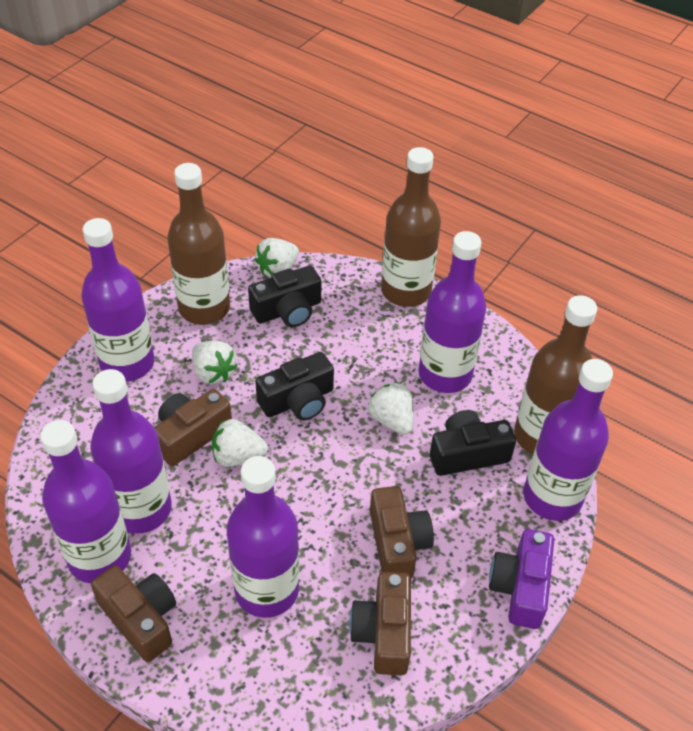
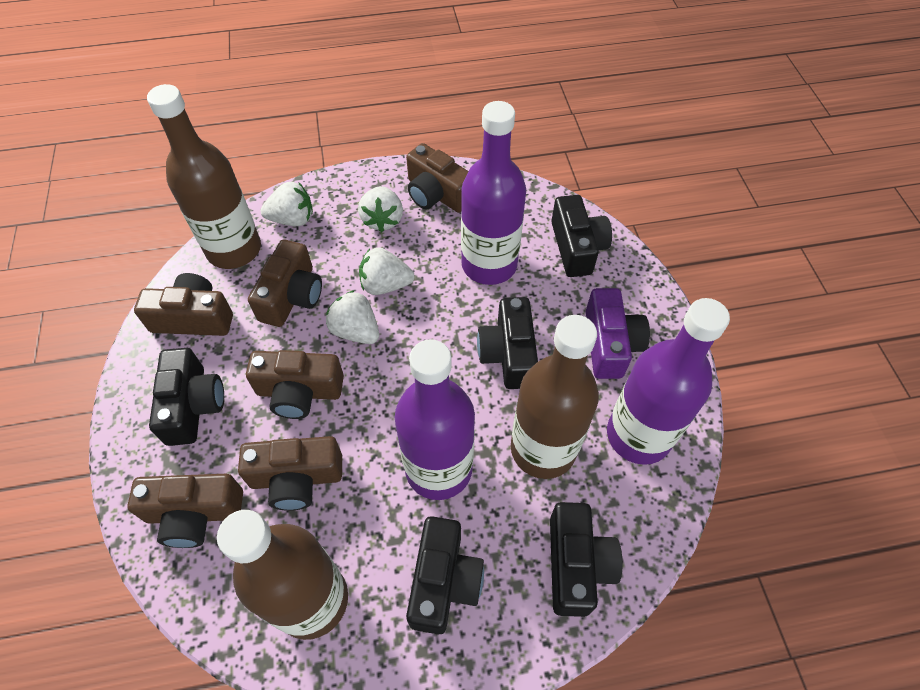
black camera: [248,266,321,327] [255,352,334,420] [430,410,516,476] = 3 -> [149,348,224,446] [406,516,484,635] [477,297,538,389] [550,502,622,617] [551,195,612,277] = 5
brown camera: [91,565,176,662] [154,389,232,466] [349,572,411,675] [370,486,434,578] = 4 -> [127,474,243,548] [134,273,233,336] [238,436,342,511] [246,350,344,419] [248,240,322,327] [406,143,468,213] = 6
purple bottle: [40,420,131,583] [81,218,155,382] [90,369,172,534] [227,456,299,618] [419,231,486,393] [523,359,613,521] = 6 -> [395,339,475,500] [461,101,526,285] [607,298,730,465] = 3

